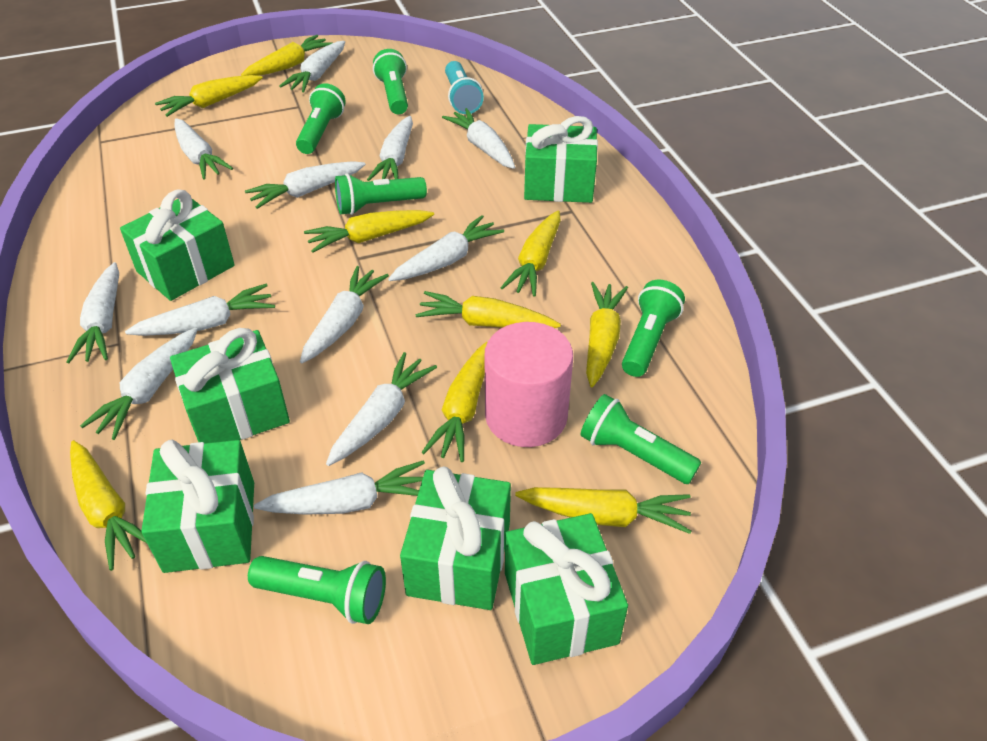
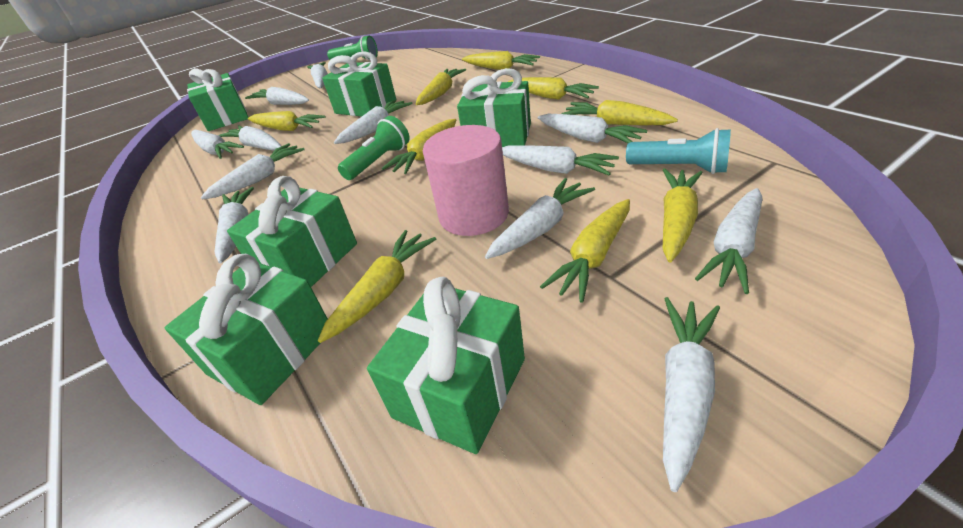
green flashlight: [248,556,386,624] [296,83,346,154] [335,173,427,215] [373,49,408,114] [581,394,701,484] [622,280,685,377] = 6 -> [327,36,378,60] [338,116,410,180] = 2

